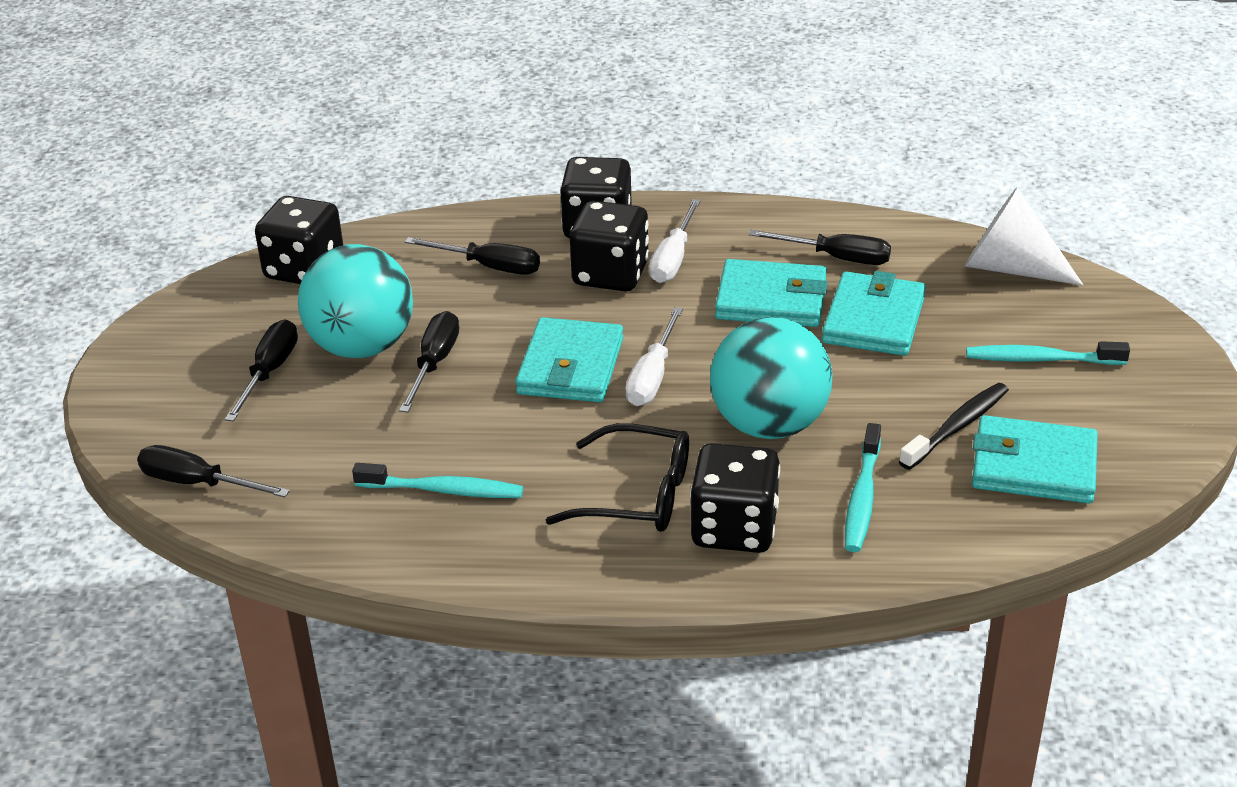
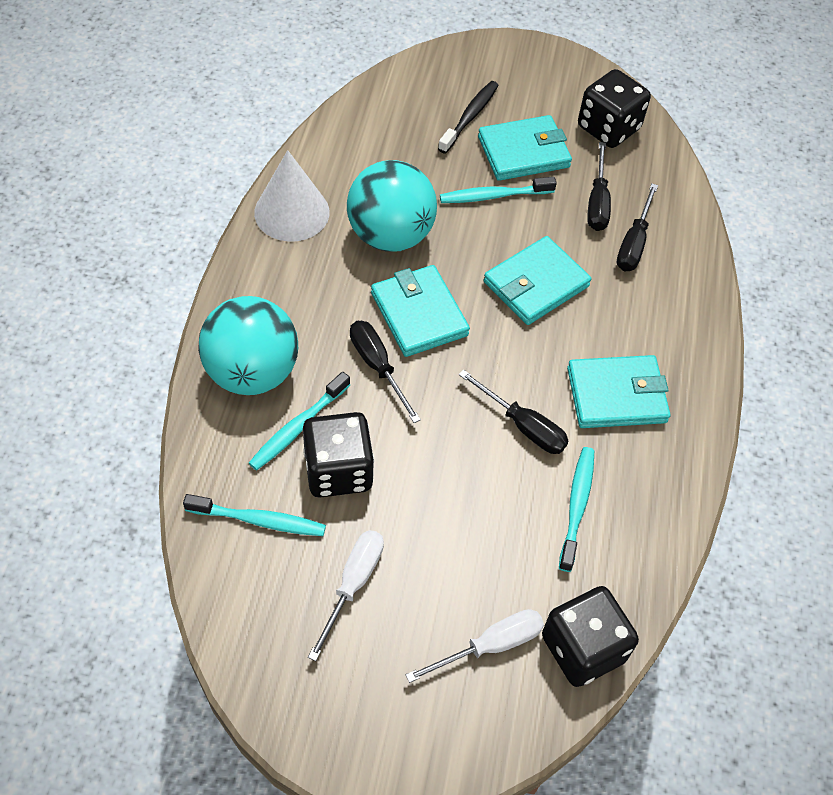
black dice: [255,196,343,284] [560,157,632,238] [570,201,649,292] [690,443,780,553] = 4 -> [303,412,374,498] [542,586,639,687] [578,69,651,148] = 3
black glasses: [546,423,689,532] = 1 -> none = 0
black screwdriver: [137,445,290,497] [225,319,298,422] [399,311,459,412] [405,237,540,275] [749,230,891,265] = 5 -> [350,321,421,423] [459,369,569,454] [587,142,611,231] [617,184,658,271] = 4
turquoise toothbrush: [352,463,523,498] [845,423,881,552] [966,341,1130,365] = 3 -> [183,494,326,536] [249,372,350,471] [440,177,557,203] [559,447,594,572] = 4

